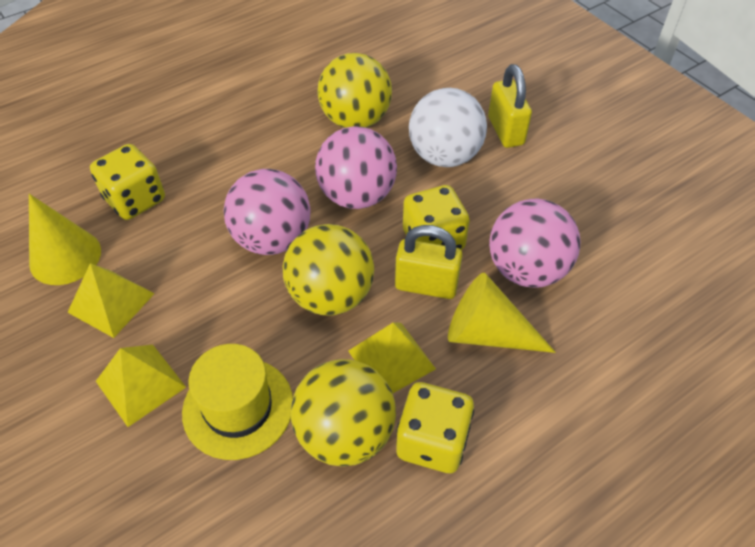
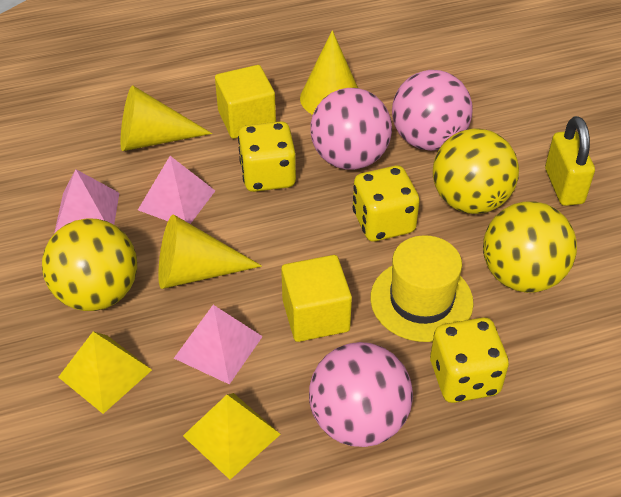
pink pyramid: none = 0 -> [54,169,119,234] [138,156,215,224] [174,305,263,384] = 3
white ball: [409,88,487,167] = 1 -> none = 0
yellow cone: [29,194,101,285] [448,273,556,353] = 2 -> [120,85,212,151] [158,214,262,289] [300,30,358,115] = 3
yellow cube: none = 0 -> [215,65,276,139] [281,255,352,342] = 2
yellow padlock: [395,225,463,299] [488,64,532,148] = 2 -> [545,116,595,206] = 1
yellow pyramid: [67,263,155,338] [96,345,186,427] [349,322,436,393] = 3 -> [58,331,152,414] [183,393,281,480] = 2

